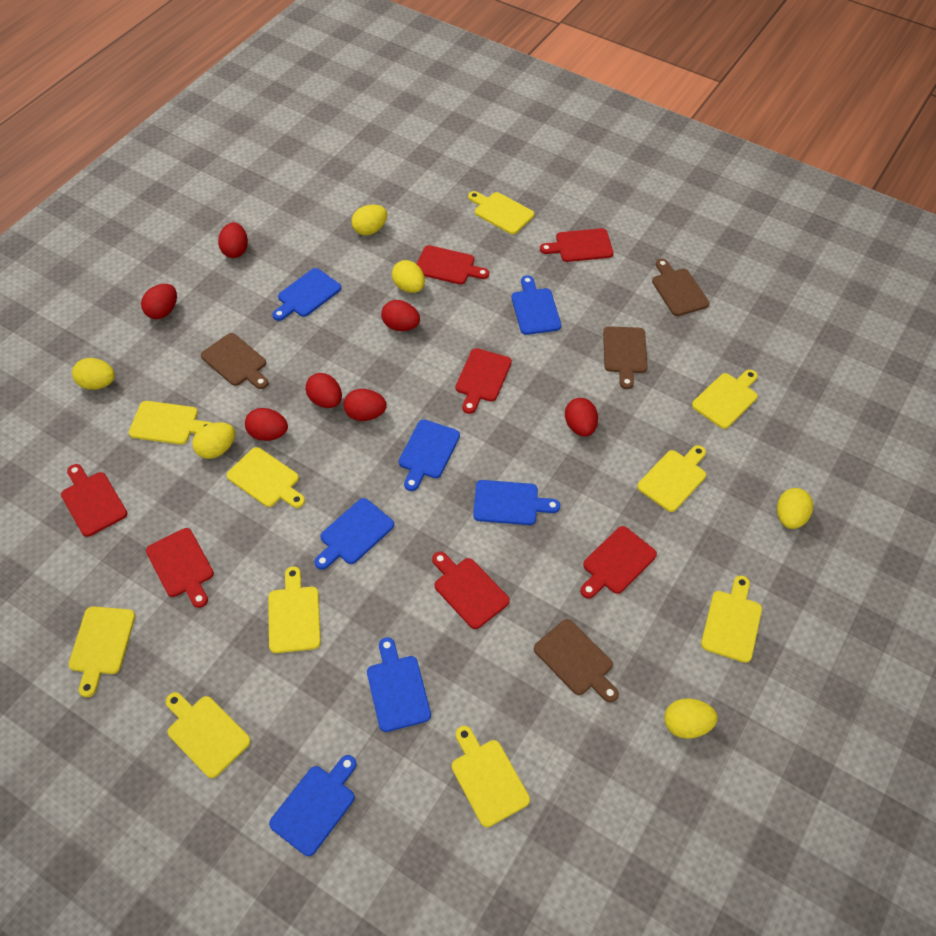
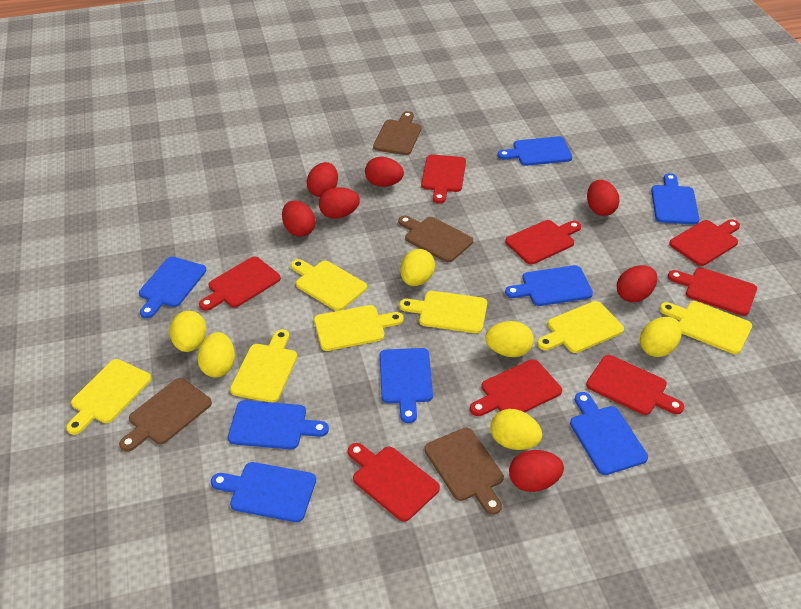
blue cutting board: [269,755,357,856] [272,268,341,321] [314,498,394,570] [367,637,431,732] [399,419,460,491] [473,480,560,525] [512,276,561,335] = 7 -> [139,257,206,319] [211,462,316,522] [228,400,329,450] [380,348,433,423] [498,136,572,166] [505,265,593,306] [570,392,648,475] [651,173,699,225] = 8
red cutting board: [61,464,127,537] [146,528,214,608] [417,245,489,284] [432,552,510,629] [455,348,512,414] [540,228,613,262] [580,526,657,599] = 7 -> [199,256,281,311] [348,443,440,522] [421,155,466,203] [470,359,562,416] [505,220,581,264] [586,355,684,415] [668,268,757,316] [669,219,740,266] = 8
yellow cutting board: [69,606,135,697] [129,401,211,445] [166,692,251,778] [227,447,305,508] [268,567,321,653] [452,726,530,827] [468,191,534,234] [637,445,706,512] [692,370,758,429] [701,575,762,663] = 10 -> [66,359,151,435] [230,330,297,403] [291,259,367,311] [314,305,404,351] [399,291,487,333] [537,301,624,353] [660,301,752,354] = 7

